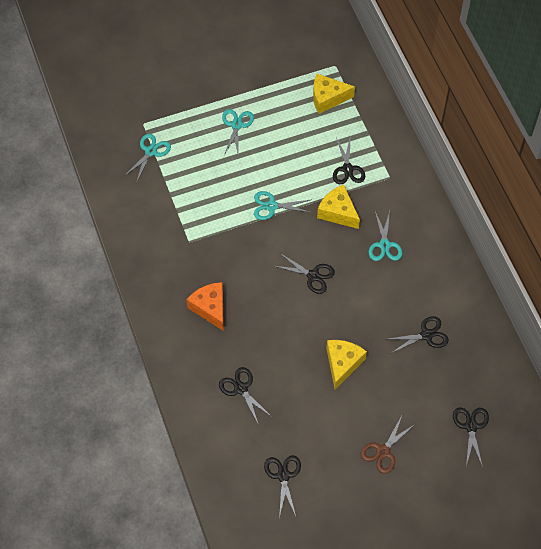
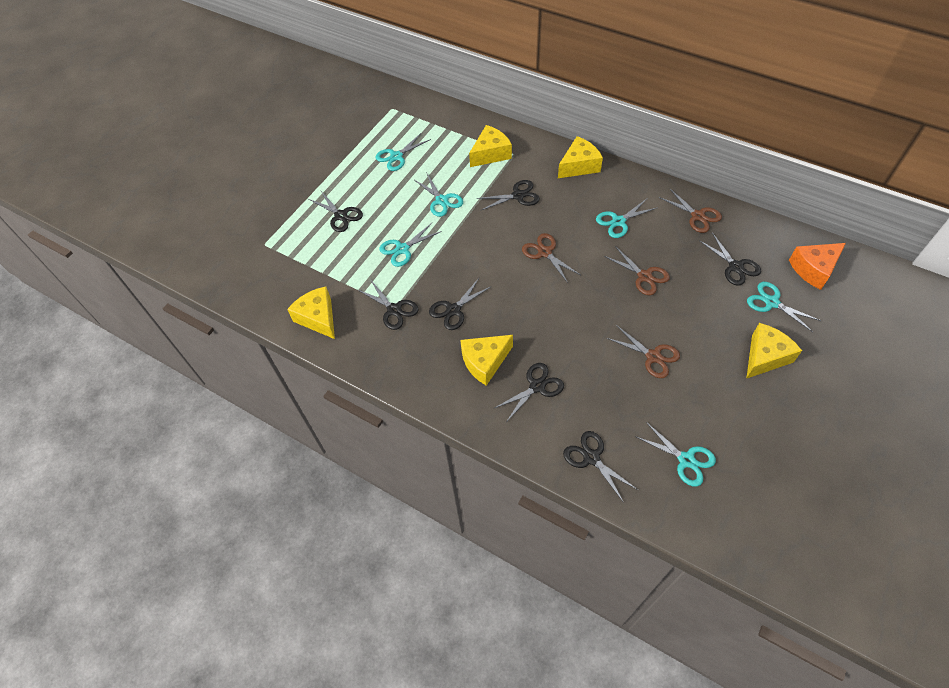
black scissors: [219,367,272,423] [264,455,301,518] [275,253,335,294] [333,135,365,184] [388,316,449,354] [453,408,489,467] = 6 -> [309,190,363,232] [358,279,419,330] [429,278,492,330] [476,180,540,210] [493,363,564,422] [563,431,638,503] [699,233,761,286] = 7
brown scissors: [361,416,415,474] = 1 -> [522,233,581,283] [604,246,670,295] [607,325,680,378] [659,188,722,233] = 4
turquoise scissors: [123,134,171,183] [222,109,254,158] [254,191,312,220] [369,211,402,261] = 4 -> [375,133,431,171] [379,223,442,267] [413,172,463,217] [596,199,656,238] [636,422,716,486] [747,282,821,332] = 6
yellow cheese: [313,74,355,114] [317,185,360,229] [326,340,367,389] = 3 -> [287,286,335,339] [460,335,513,386] [469,125,512,167] [558,136,603,178] [746,323,802,379] = 5

